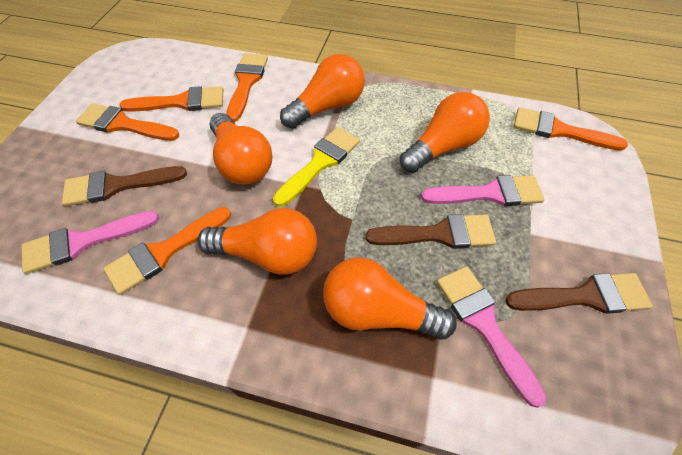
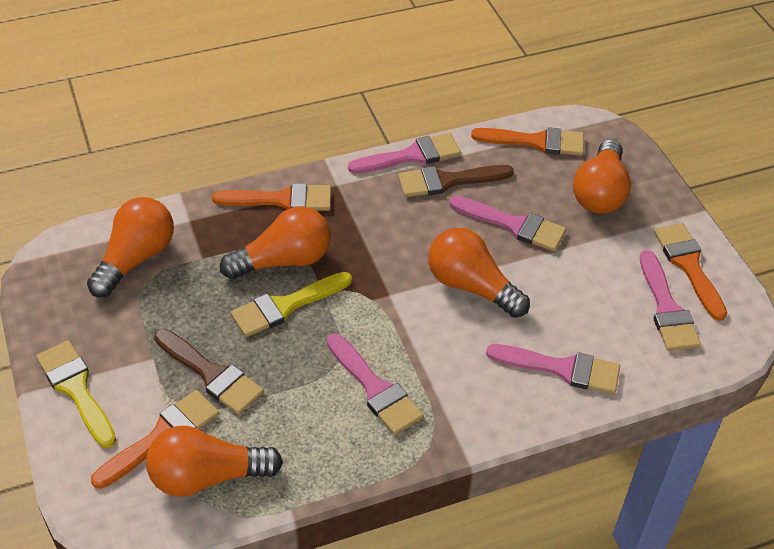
brown brush: [62,166,187,206] [366,214,496,249] [505,273,653,314] = 3 -> [154,329,264,415] [398,165,514,197] = 2
orange brush: [76,103,179,141] [103,207,231,295] [119,86,223,112] [226,53,268,122] [514,107,628,151] = 5 -> [91,390,219,489] [212,183,331,211] [471,127,584,156] [654,223,727,321] = 4
pink brush: [22,211,159,274] [421,175,545,206] [437,266,546,408] = 3 -> [327,333,424,435] [348,133,461,174] [449,196,566,251] [486,344,620,394] [640,250,701,351] = 5
yellow brush: [273,127,360,207] = 1 -> [36,340,116,448] [230,272,352,337] = 2

